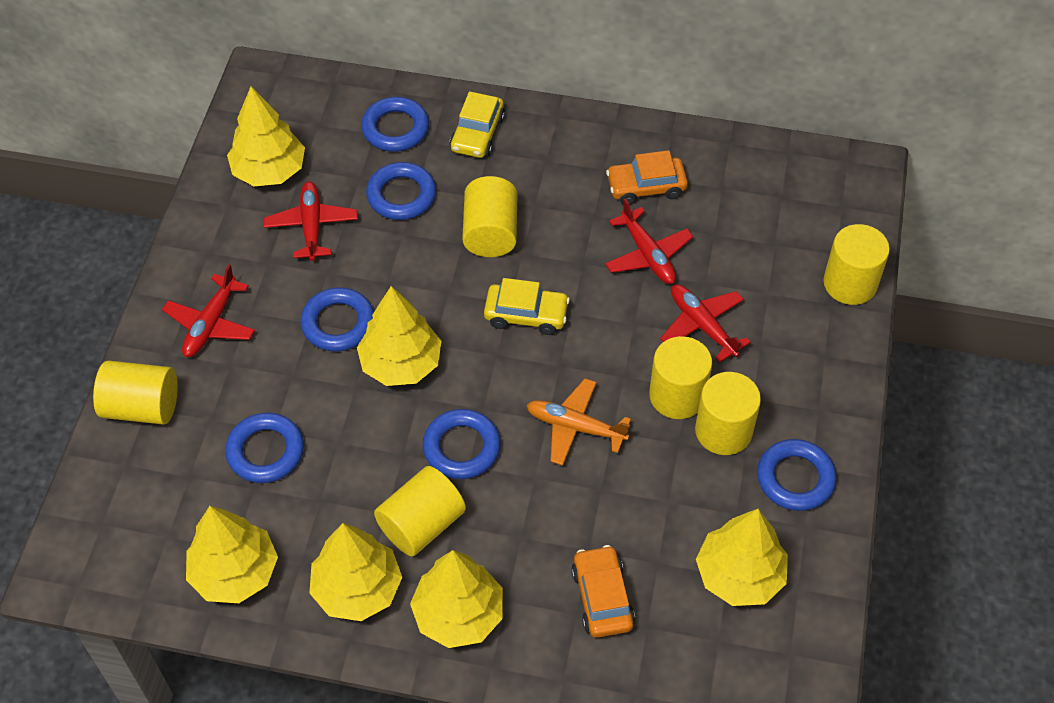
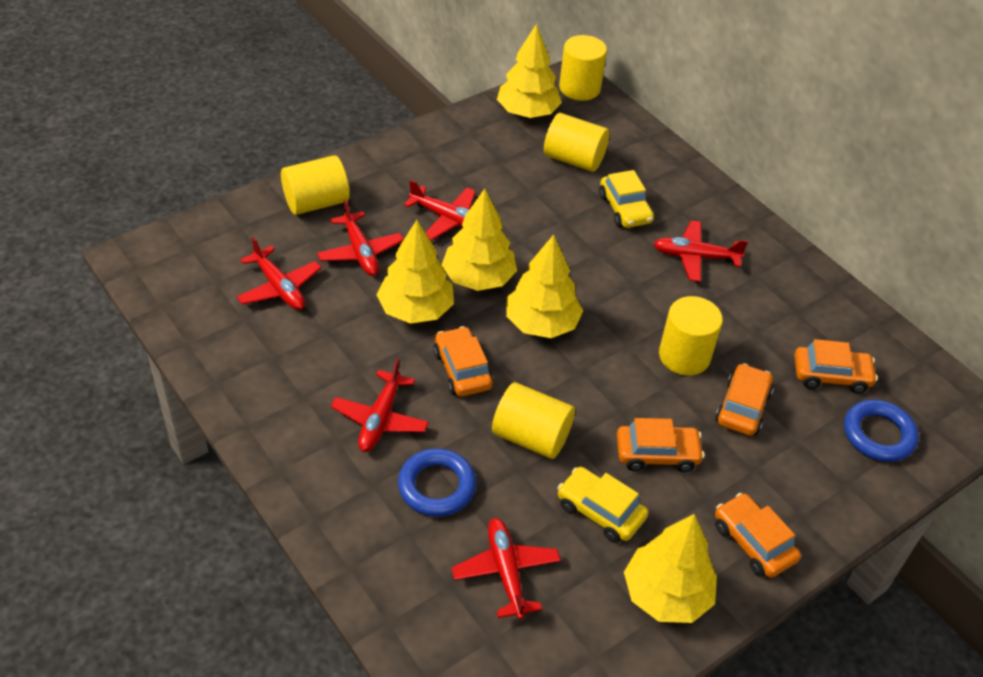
blue ring: [225,413,304,483] [300,287,374,351] [361,97,429,152] [366,162,436,220] [423,409,501,479] [757,439,837,511] = 6 -> [398,448,476,517] [844,399,919,462] = 2
orange car: [571,545,635,638] [606,150,688,205] = 2 -> [433,326,493,397] [617,418,705,472] [715,363,773,436] [715,493,801,578] [794,339,878,393] = 5
orange plane: [527,379,631,465] = 1 -> none = 0
red plane: [162,264,255,357] [264,181,358,261] [605,198,693,284] [660,284,751,362] = 4 -> [237,237,322,310] [317,200,404,276] [331,359,429,452] [404,180,476,240] [452,518,561,620] [654,220,748,282] = 6
yellow cylinder: [93,360,178,425] [374,466,466,556] [462,176,517,257] [649,336,712,419] [695,372,761,455] [823,224,890,305] = 6 -> [281,155,350,215] [492,382,575,459] [544,113,609,172] [559,35,607,101] [659,296,723,376] = 5
yellow tree: [186,506,278,603] [227,87,305,186] [310,523,402,621] [357,286,441,386] [410,550,503,648] [696,509,788,606] = 6 -> [377,220,454,324] [442,189,517,291] [497,24,562,118] [506,234,583,338] [624,514,717,623] = 5

